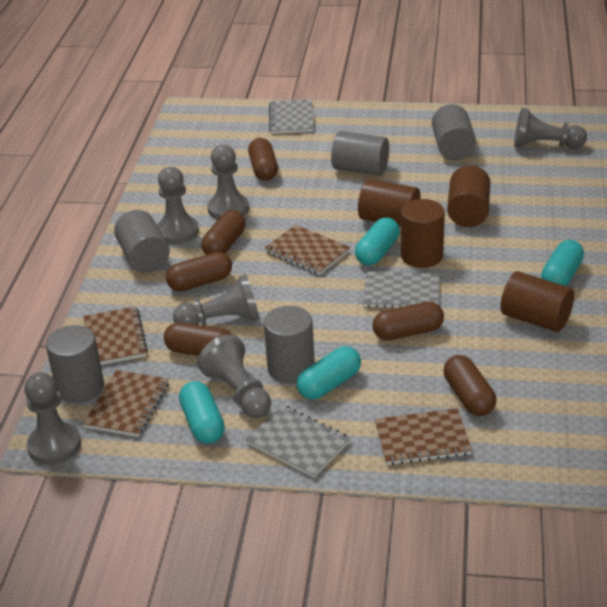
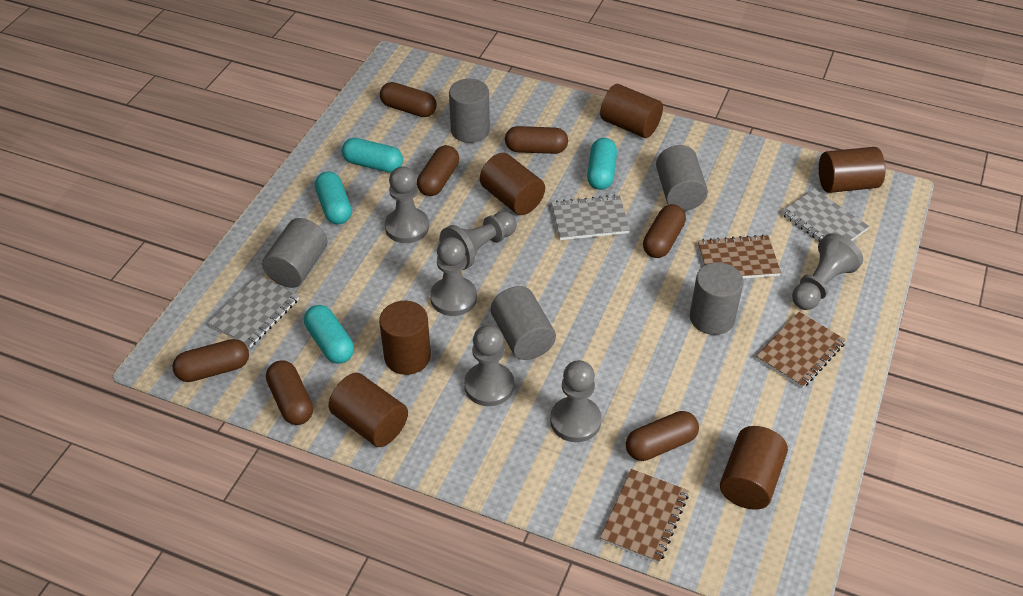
brown capsule: [164,322,232,356] [166,252,232,292] [201,210,246,255] [248,138,278,181] [372,302,444,340] [443,355,496,416] = 6 -> [173,339,249,382] [266,361,313,425] [380,82,436,117] [417,145,459,196] [505,126,568,154] [626,411,699,461] [643,204,686,258] = 7
brown cylinder: [358,179,421,226] [401,199,445,268] [447,165,490,227] [501,271,574,332] = 4 -> [329,373,408,447] [379,301,431,375] [480,153,545,215] [600,84,663,138] [720,426,788,510] [819,147,885,193] = 6
brown notebook: [83,306,148,365] [83,370,169,437] [265,225,350,275] [375,408,472,465] = 4 -> [600,469,689,563] [698,234,781,278] [756,312,846,388] = 3

